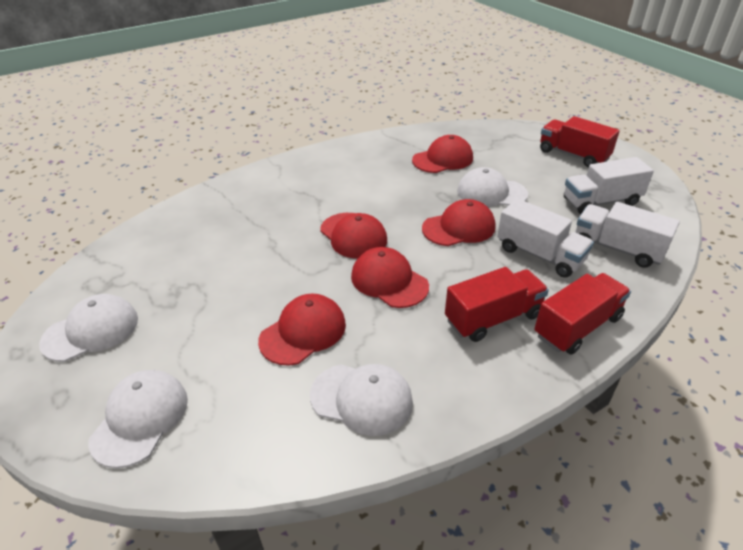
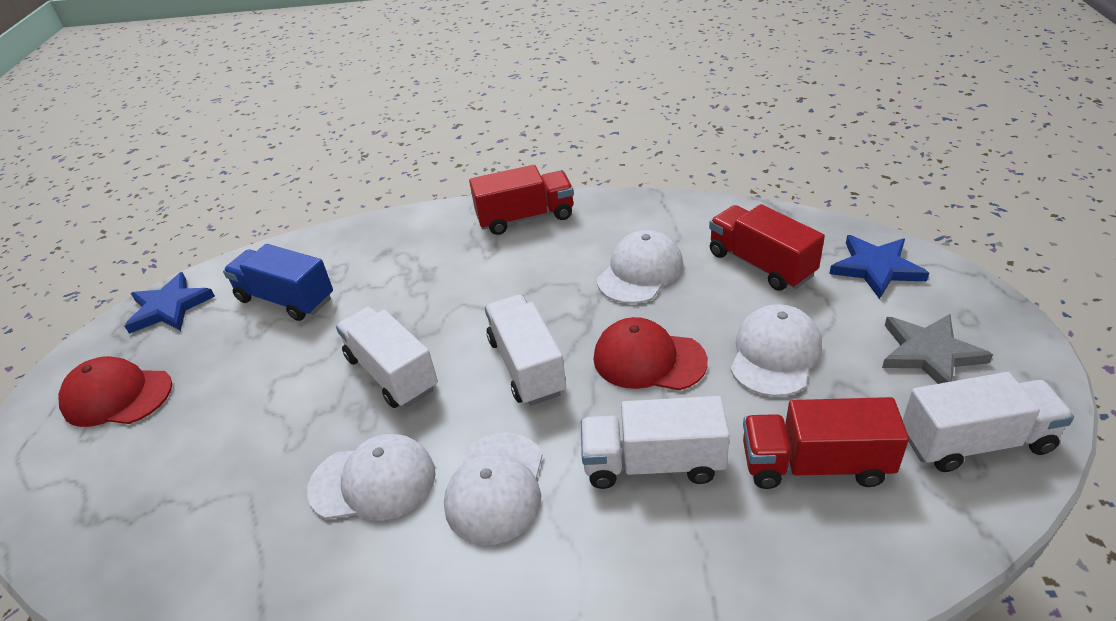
blue star: none = 0 -> [125,272,215,334] [829,235,929,299] = 2
blue truck: none = 0 -> [223,244,333,321] = 1
grey star: none = 0 -> [882,314,993,384] = 1
red cap: [258,294,346,366] [320,213,387,259] [351,247,429,308] [412,135,473,173] [422,199,495,246] = 5 -> [58,356,172,427] [594,317,708,390] = 2
white truck: [497,199,594,278] [564,157,654,214] [575,202,680,268] = 3 -> [336,307,438,408] [485,295,566,406] [581,396,730,489] [902,372,1074,472] = 4

